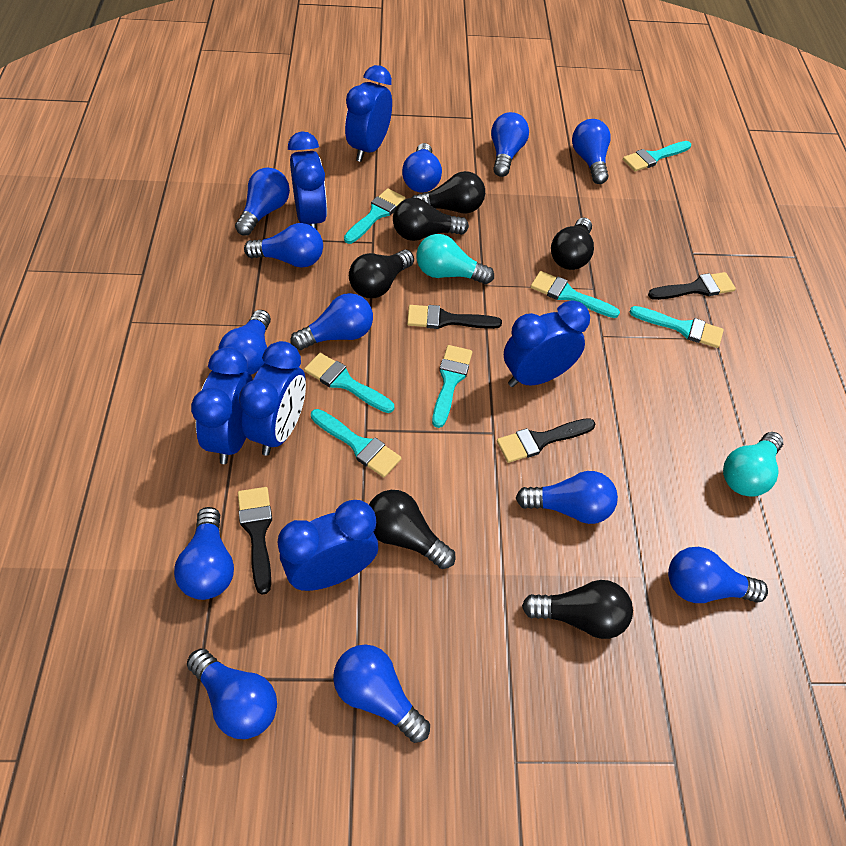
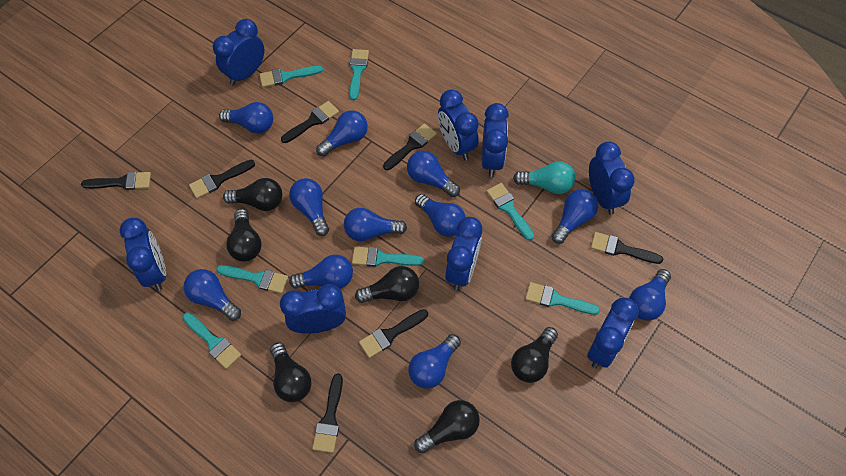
black brush: [238,487,272,594] [407,305,502,329] [497,418,596,463] [648,272,736,300] = 4 -> [81,172,151,190] [189,160,255,199] [281,101,339,143] [312,374,343,453] [359,309,428,358] [383,123,437,170] [591,232,663,264] = 7
blue clock: [191,347,253,464] [239,341,306,456] [277,500,378,591] [288,131,327,230] [345,65,392,162] [504,301,590,387] = 6 -> [119,218,166,291] [213,19,264,85] [280,284,346,334] [438,89,479,160] [445,217,482,290] [482,103,509,177] [587,297,639,368] [589,141,635,215] = 8
blue light bulb: [174,507,234,600] [187,649,277,739] [218,310,271,375] [235,167,290,236] [244,223,323,267] [290,293,373,350] [333,644,430,743] [402,143,442,193] [491,112,529,177] [516,471,618,524] [572,119,611,184] [668,547,768,603] = 12 -> [183,269,241,321] [219,102,273,134] [289,178,329,236] [289,254,353,289] [316,110,368,156] [344,208,407,241] [407,151,460,197] [408,334,461,389] [415,194,466,237] [551,189,598,244] [629,269,671,321] = 11
turquoise light bulb: [416,234,494,284] [723,432,783,497] = 2 -> [513,161,575,194] = 1

